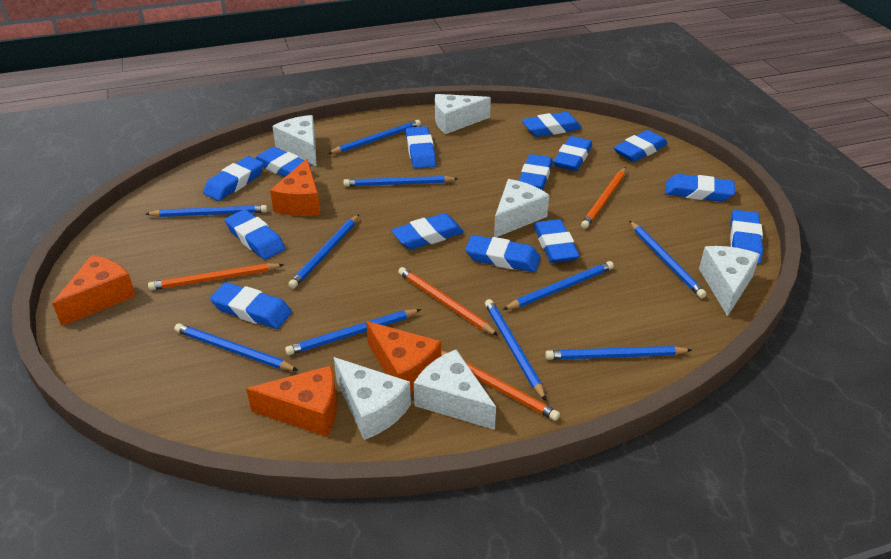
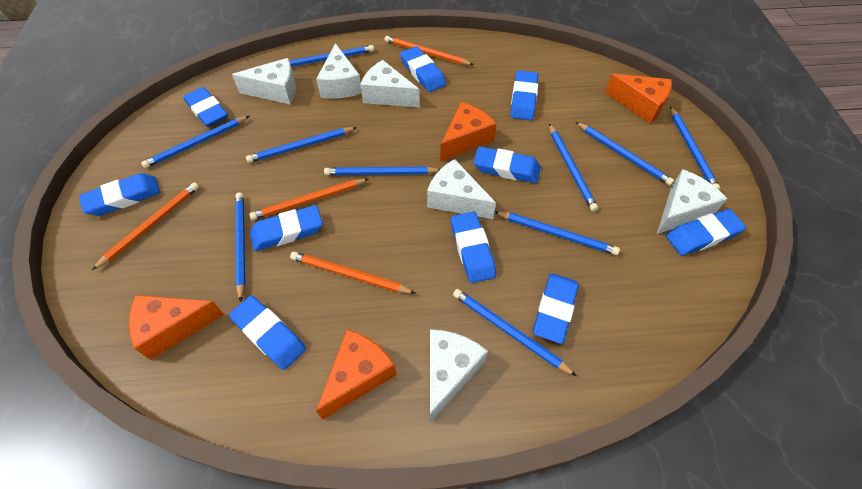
blue eraser: [203,156,264,201] [210,282,292,329] [225,209,285,260] [255,147,311,177] [391,213,464,250] [406,126,436,169] [465,235,540,272] [519,154,553,190] [522,112,582,137] [534,219,580,263] [554,136,592,171] [614,130,668,162] [665,174,735,202] [730,210,763,264] = 14 -> [79,173,160,216] [183,87,228,127] [229,296,306,370] [250,205,323,251] [400,46,446,92] [451,212,496,283] [474,146,541,183] [511,70,538,120] [533,273,579,344] [666,209,746,256] = 10

